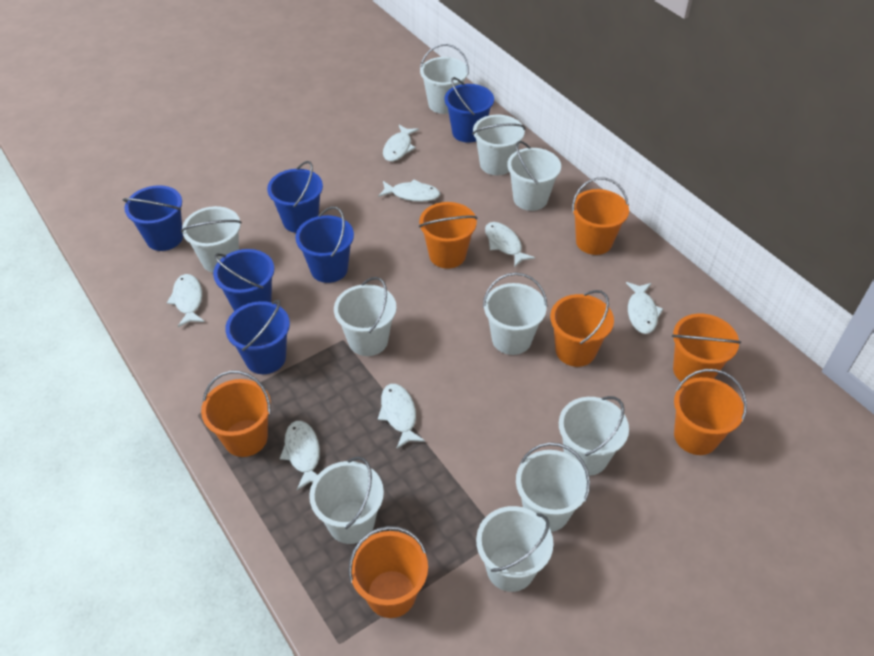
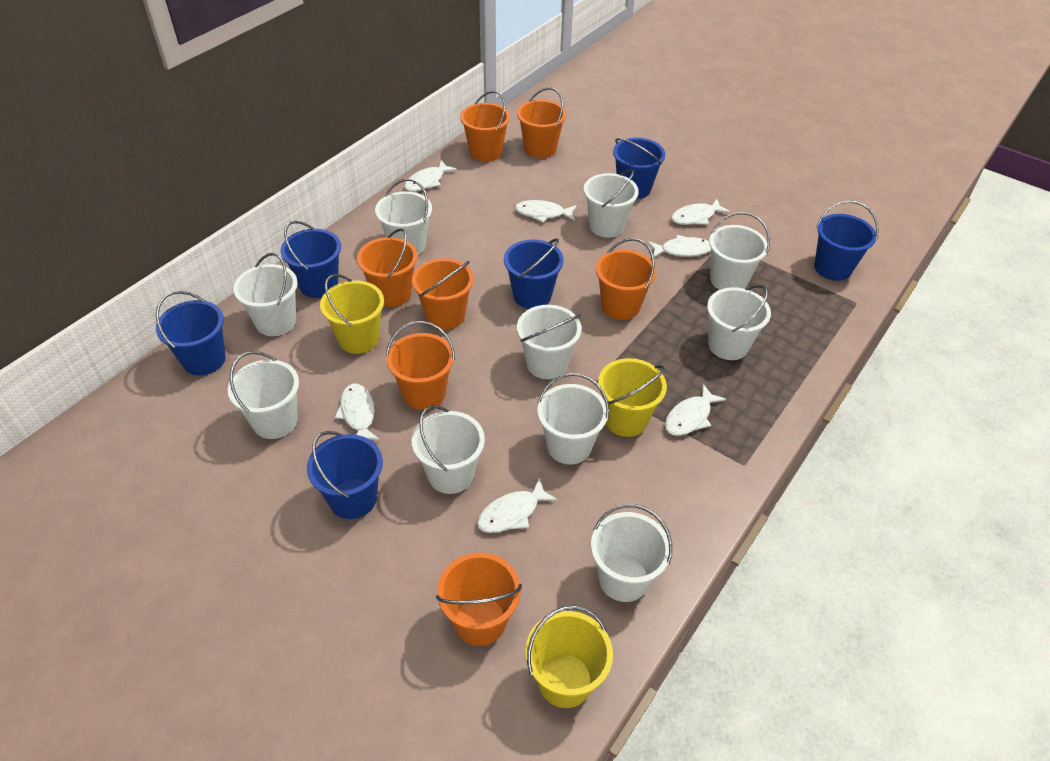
yellow bucket: none = 0 -> [320,274,384,354] [525,605,613,708] [598,358,667,437] = 3

